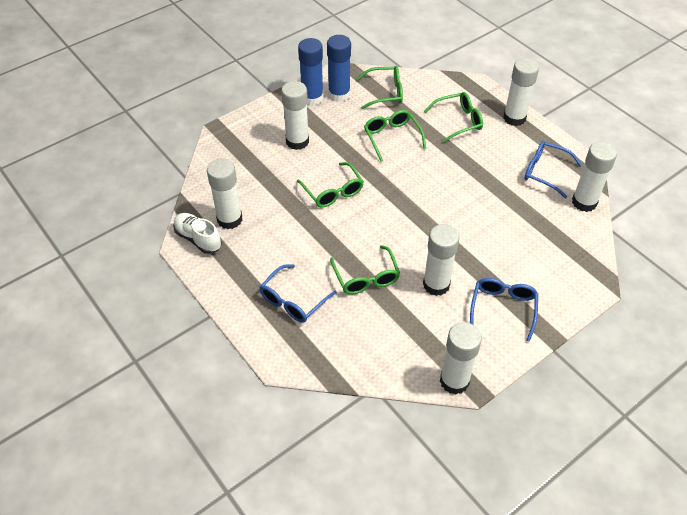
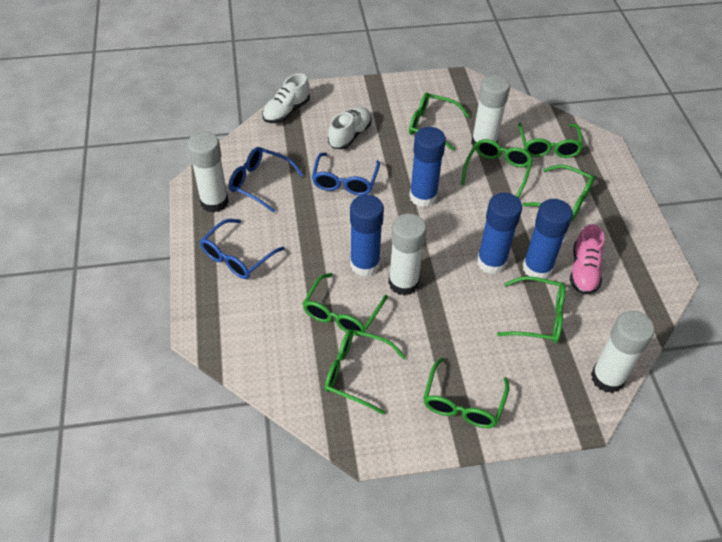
blue glue stick: [298,38,323,106] [327,35,351,102] = 2 -> [350,195,384,276] [409,127,446,207] [477,193,522,274] [523,199,573,279] = 4
green glasses: [297,162,364,208] [330,245,400,294] [357,66,403,109] [364,110,426,162] [424,92,483,143] = 5 -> [303,273,388,336] [325,329,406,414] [409,92,469,151] [423,358,509,428] [461,139,533,198] [497,276,566,343] [518,122,583,158] [523,165,595,221] = 8
pink shoe: none = 0 -> [570,224,604,295] = 1
white glue stick: [207,158,242,229] [281,81,309,150] [423,224,460,296] [440,322,482,395] [503,58,539,126] [572,141,617,212] = 6 -> [187,132,229,213] [388,213,427,296] [471,74,510,147] [591,311,655,393] = 4
white shoe: [173,213,222,254] = 1 -> [263,73,310,123] [328,107,372,149] = 2

